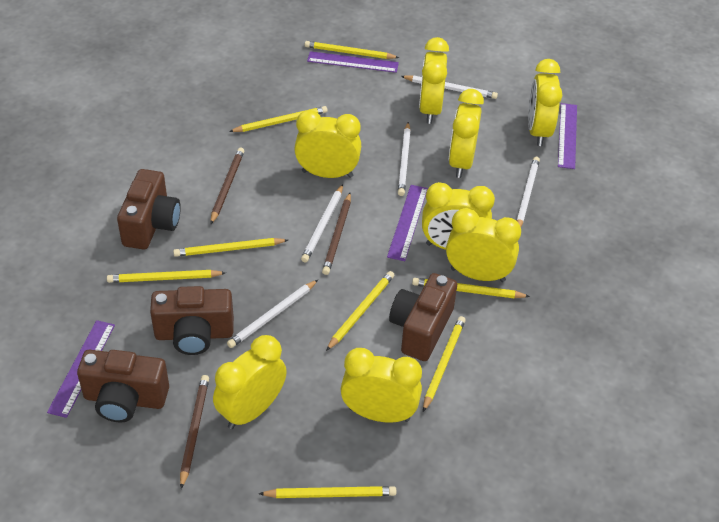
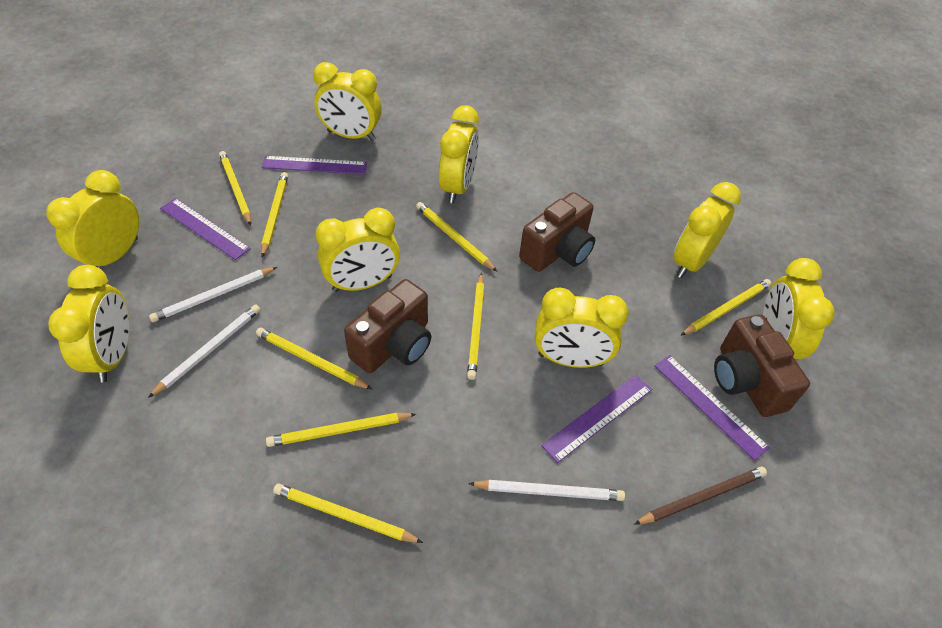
brown camera: [77,350,169,423] [117,169,181,250] [150,286,234,355] [389,273,457,361] = 4 -> [344,279,431,373] [519,192,595,272] [714,314,810,417] = 3
brown pencil: [180,375,209,489] [210,148,244,224] [322,193,351,275] = 3 -> [634,466,767,524] = 1
white pencil: [227,280,318,348] [301,184,343,262] [398,122,411,196] [401,75,498,99] [517,157,540,227] = 5 -> [148,305,261,398] [149,267,277,322] [468,480,625,501] = 3

